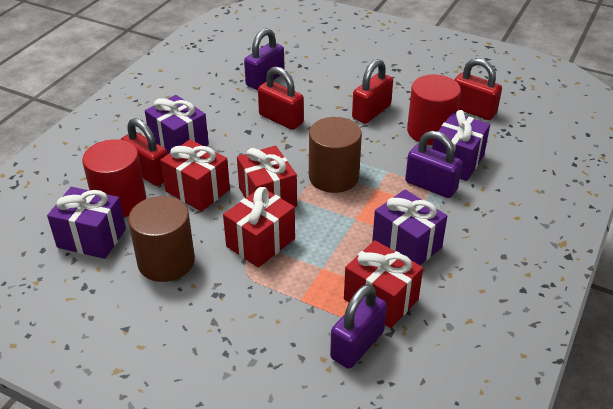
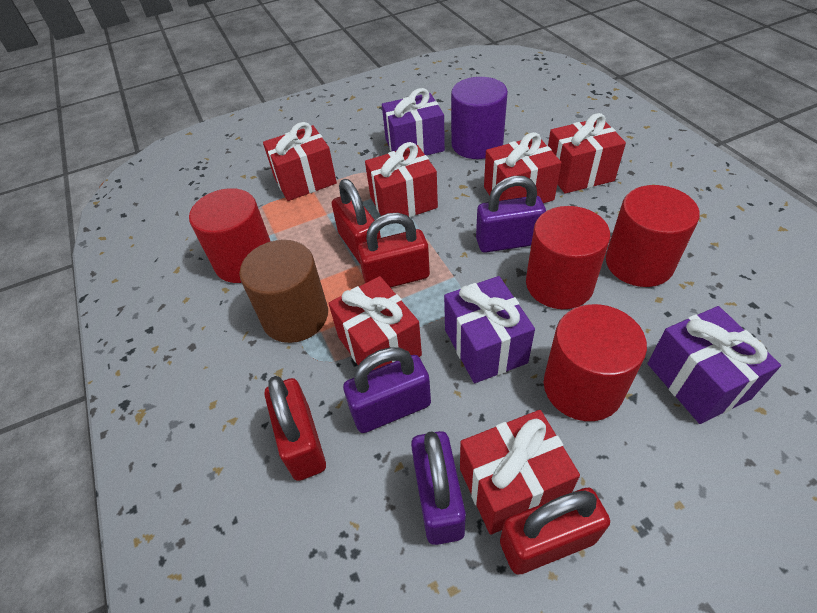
brown cylinder: [128,196,195,282] [309,117,362,193] = 2 -> [239,240,328,343] = 1
purple cylinder: none = 0 -> [451,77,508,159] = 1
purple gift: [47,187,126,259] [145,95,209,154] [372,190,447,265] [432,110,490,181] = 4 -> [382,88,445,155] [444,276,535,383] [647,306,781,424] = 3
red cylinder: [82,139,146,217] [407,75,461,145] = 2 -> [189,188,271,283] [526,206,610,309] [544,304,647,421] [606,185,700,287] = 4
red gift: [160,139,230,212] [223,187,295,268] [237,146,297,207] [344,240,423,328] = 4 -> [263,122,337,201] [329,276,422,370] [365,142,438,217] [460,410,580,535] [484,132,561,203] [548,113,626,194] = 6

